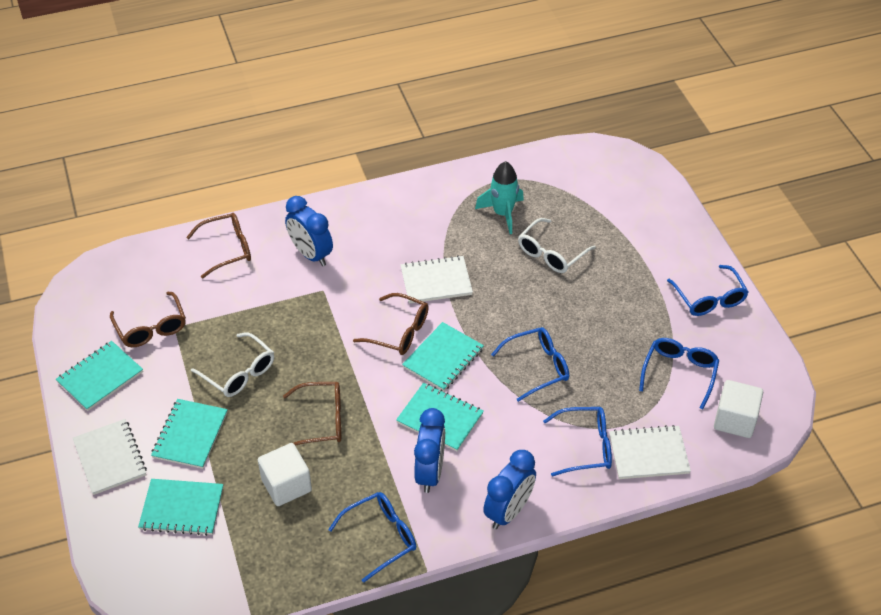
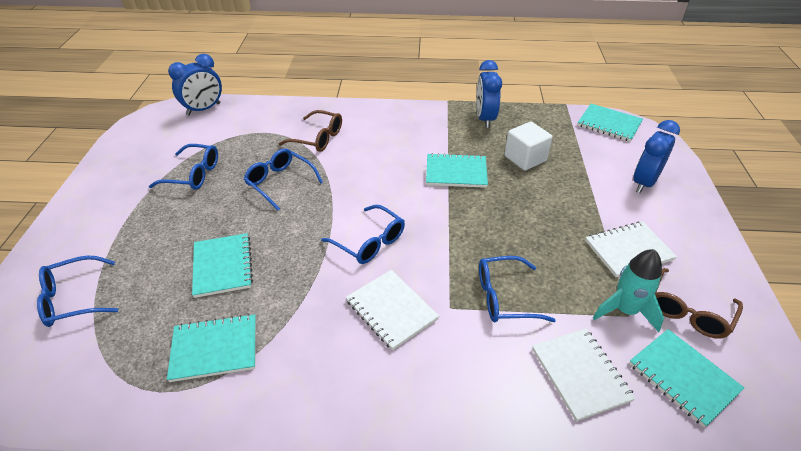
brown glasses: [110,292,186,347] [186,213,251,278] [283,382,341,446] [353,293,429,355] = 4 -> [279,110,342,152] [655,268,743,338] = 2
white cube: [258,443,312,506] [714,380,763,438] = 2 -> [504,122,552,171] = 1
white glasses: [191,332,274,397] [518,218,596,273] = 2 -> none = 0

